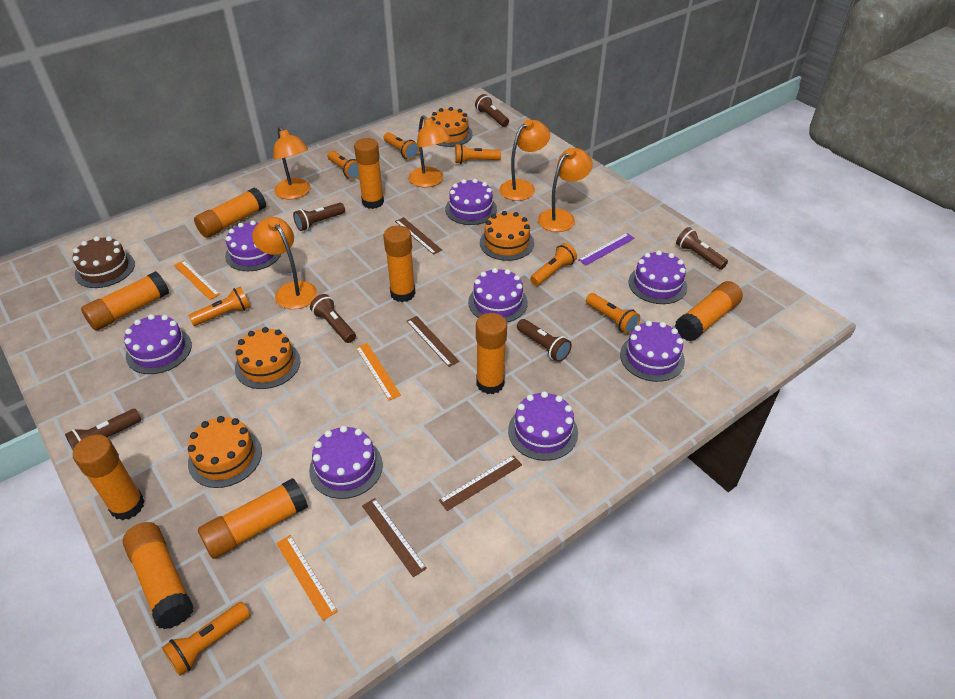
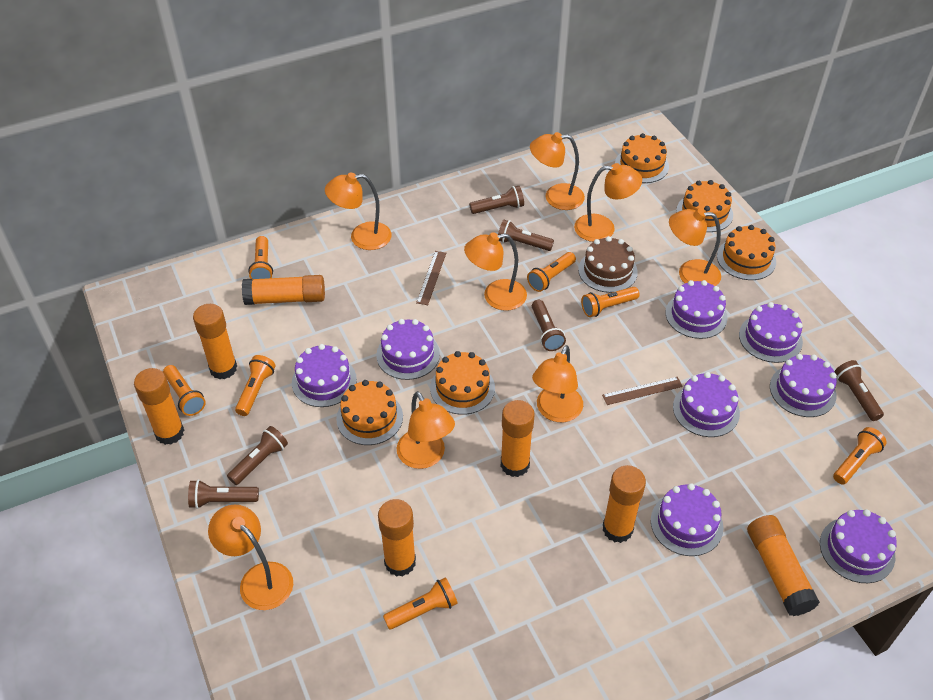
brown ruler: [362,498,427,577] [395,217,442,255] [407,316,459,367] [439,455,522,511] = 4 -> [416,251,446,305] [602,377,683,405] = 2
orange cake: [188,416,262,488] [235,327,300,389] [431,107,473,147] [480,211,534,261] = 4 -> [336,380,403,445] [430,351,495,415] [615,133,669,183] [676,180,733,232] [717,225,776,280] = 5
orange glue stick: [73,434,145,520] [81,271,169,331] [123,522,194,629] [194,188,266,238] [198,478,308,559] [354,138,384,209] [383,225,416,302] [476,313,507,394] [675,281,743,341] = 9 -> [134,368,184,445] [193,304,237,379] [242,275,325,305] [378,499,416,577] [501,400,535,477] [603,465,646,543] [747,515,820,616] = 7
orange lamp: [252,217,317,309] [273,126,310,199] [408,115,451,188] [499,119,550,201] [538,148,593,232] = 5 -> [208,505,293,610] [325,172,392,250] [397,391,455,469] [464,232,527,311] [530,132,585,210] [532,345,583,422] [574,163,642,242] [669,209,721,286] = 8
orange ruler: [174,260,220,300] [276,535,338,621] [356,343,401,400] = 3 -> none = 0
purple ruler: [578,233,635,265] = 1 -> none = 0

